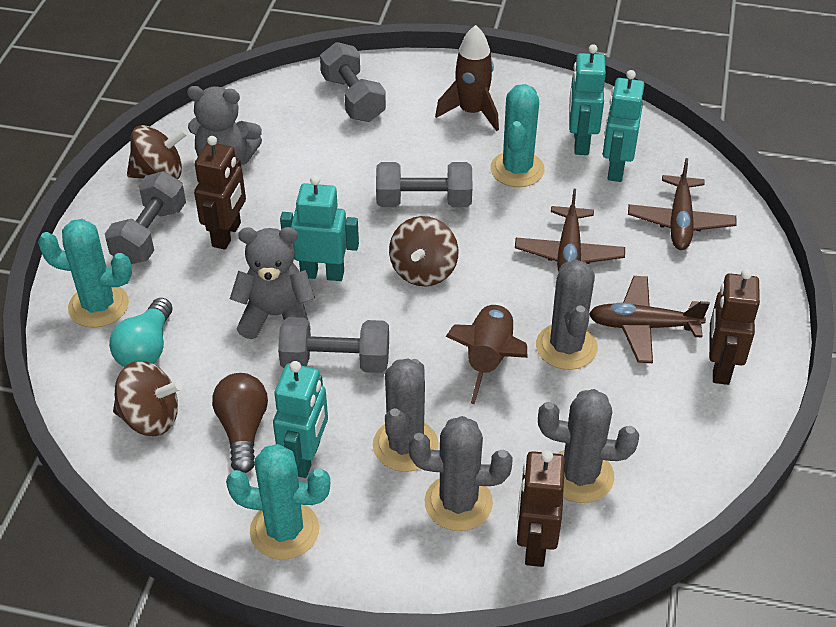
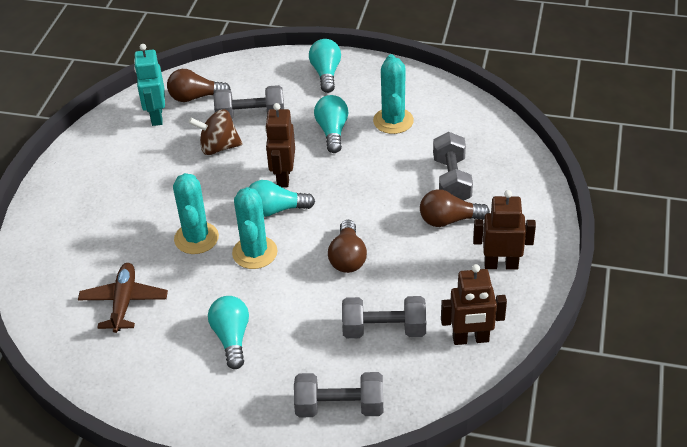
brown light bulb: [212,373,268,473] = 1 -> [167,69,231,102] [328,220,367,273] [420,189,490,227] = 3
brown plane: [515,188,625,271] [590,276,710,363] [628,158,736,250] = 3 -> [78,263,168,333] = 1
brown rocket: [435,25,499,131] [445,302,527,404] = 2 -> none = 0
brown spinning top: [113,361,183,436] [127,125,188,179] [389,216,459,286] = 3 -> [188,109,243,155] = 1
grey cactus: [373,358,439,472] [409,416,513,531] [536,259,598,370] [538,389,639,503] = 4 -> none = 0
grey teddy bear: [187,86,262,165] [230,227,315,339] = 2 -> none = 0
turquoise light bulb: [109,298,172,367] = 1 -> [208,296,249,369] [249,180,315,217] [309,39,341,93] [314,95,349,153] = 4
turquoise robot: [273,361,328,478] [280,175,359,281] [569,44,606,155] [603,70,644,182] = 4 -> [134,44,165,126] = 1

